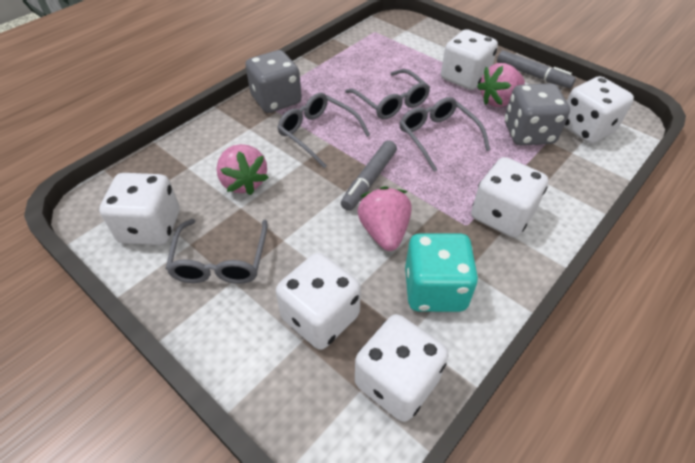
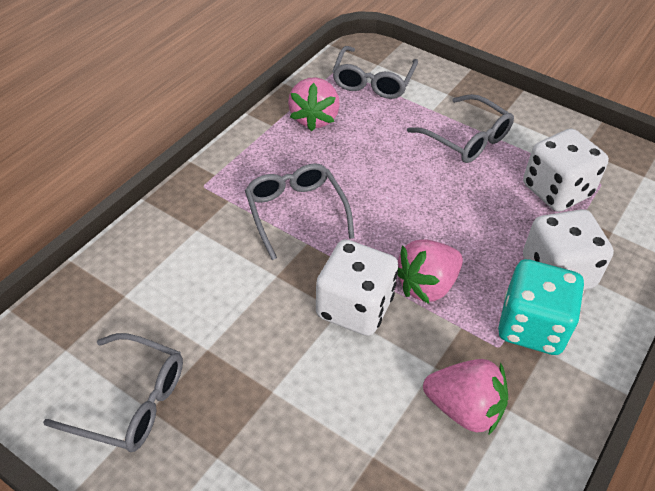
grey dice: [245,50,302,113] [505,83,570,145] = 2 -> none = 0
grey marker: [341,140,397,211] [497,50,576,88] = 2 -> none = 0
white dice: [99,173,179,245] [276,253,361,350] [355,314,449,422] [441,29,498,90] [471,157,548,237] [564,76,634,144] = 6 -> [316,239,398,336] [523,128,609,212] [523,209,614,290] = 3

